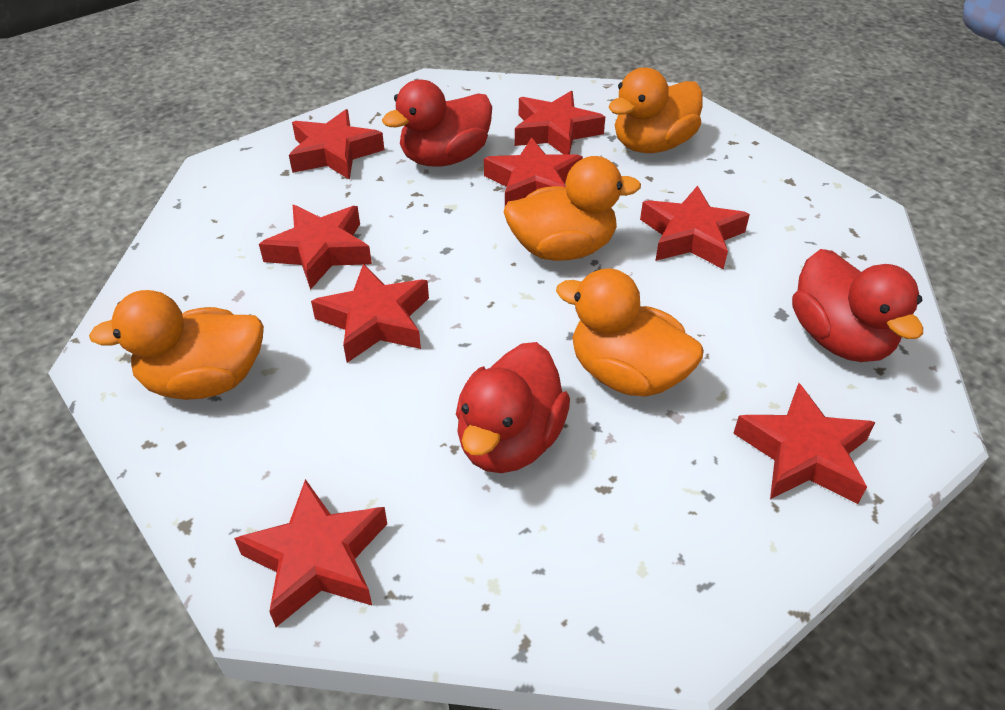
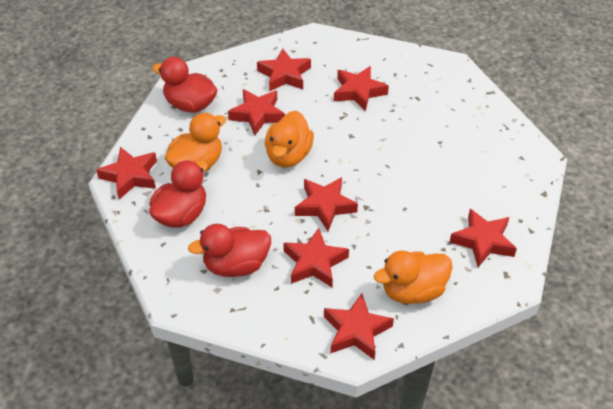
orange duck: [89,290,264,400] [504,156,641,261] [556,268,704,397] [608,67,702,153] = 4 -> [165,113,226,172] [265,111,314,167] [374,251,453,304] = 3

